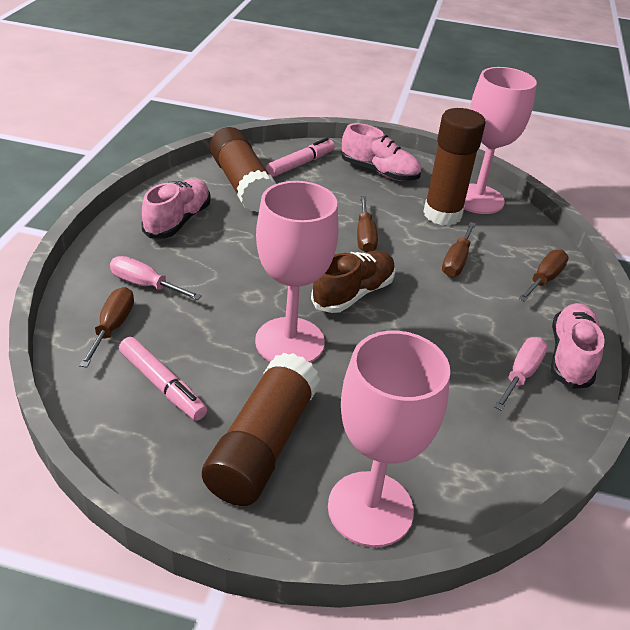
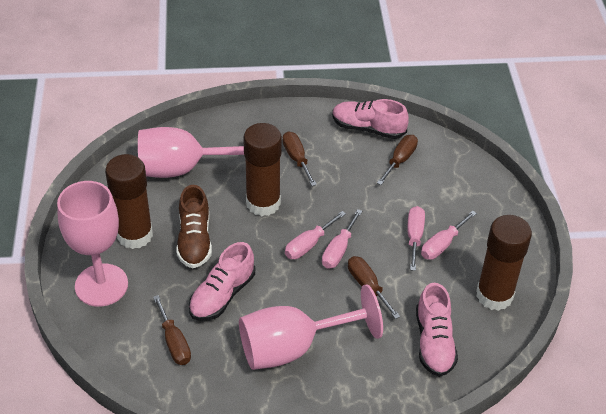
pink marker: [119,337,207,421] [266,138,335,177] = 2 -> none = 0
pink screwdriver: [110,256,202,300] [494,337,548,411] = 2 -> [285,211,346,259] [322,209,362,268] [407,206,425,271] [421,211,477,260] = 4

